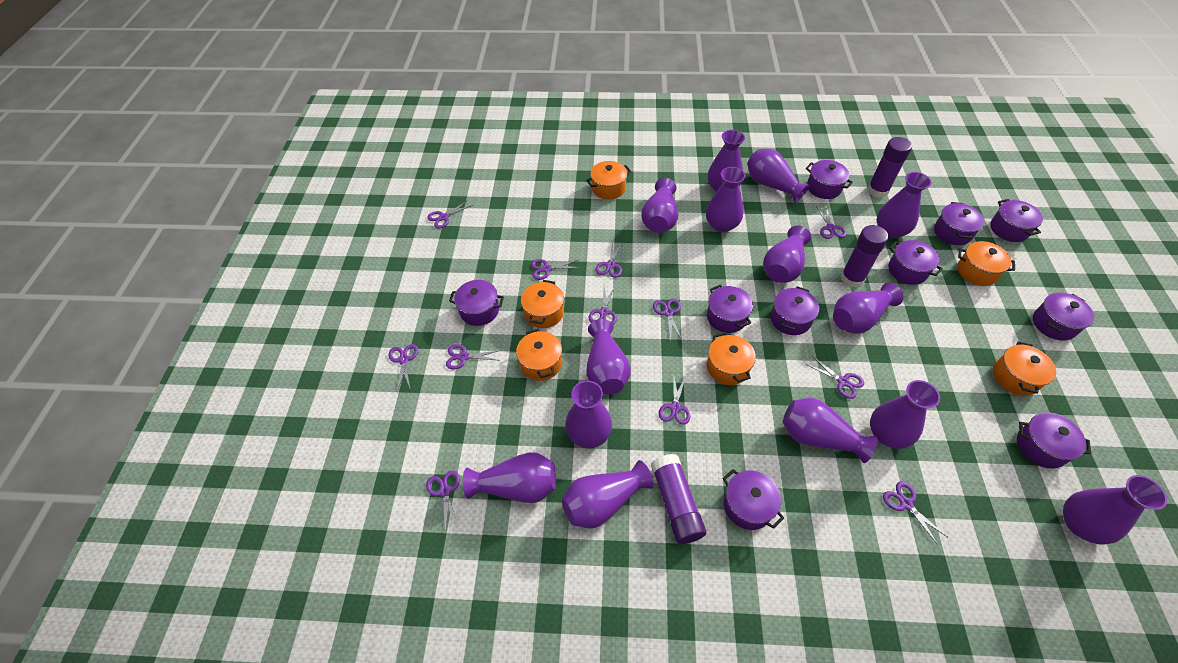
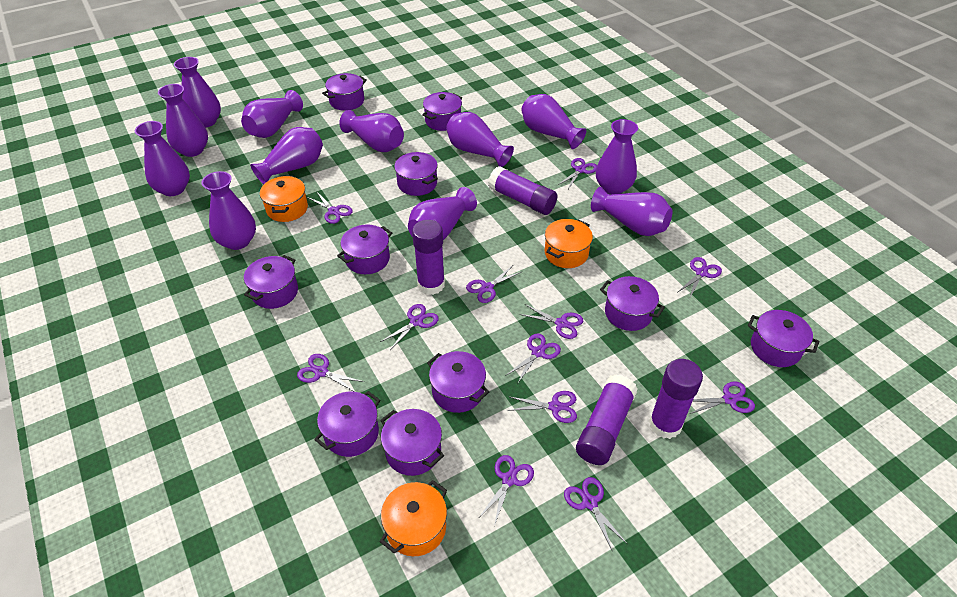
orange pot: [516,329,562,381] [521,280,564,328] [586,161,632,200] [707,332,756,385] [957,241,1015,286] [993,342,1056,396] = 6 -> [260,176,308,222] [380,480,447,556] [545,219,593,268] = 3
purple glue stick: [651,454,706,544] [840,225,888,288] [867,137,912,198] = 3 -> [412,220,445,295] [488,166,557,215] [576,374,638,465] [649,359,703,439] = 4
purple vase: [463,452,556,503] [562,460,654,529] [565,381,612,448] [586,319,631,394] [641,178,678,233] [706,167,745,232] [708,130,745,192] [747,149,810,203] [763,225,811,283] [783,398,878,463] [833,282,903,334] [870,380,940,449] [877,172,931,238] [1063,475,1167,545] = 14 -> [135,121,190,196] [158,84,208,157] [174,57,221,128] [202,171,256,250] [241,90,303,138] [250,127,323,184] [339,110,404,152] [408,187,477,240] [446,112,514,167] [521,94,586,149] [591,187,672,236] [596,119,638,194] = 12

